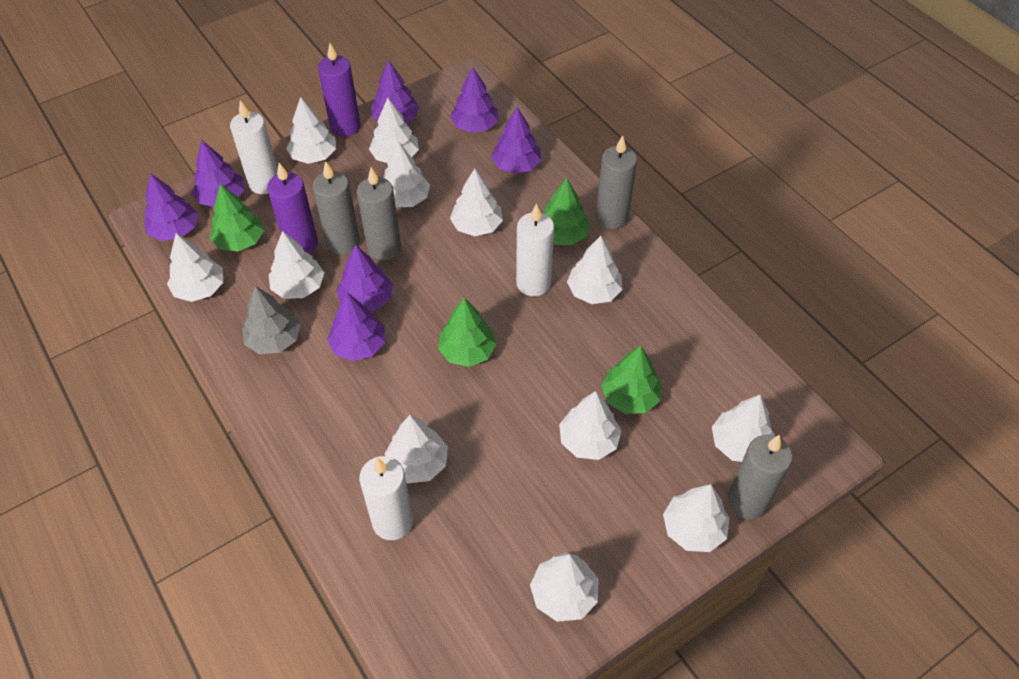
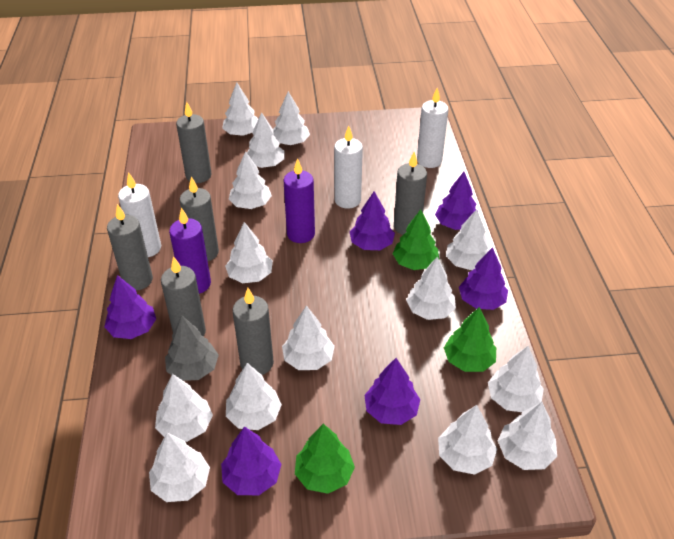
green tree: [210,184,264,251] [438,298,496,367] [543,178,590,245] [601,345,662,414] = 4 -> [295,424,355,494] [392,209,439,270] [444,307,496,372] = 3
grey candle: [312,161,360,255] [357,167,401,261] [596,135,637,229] [728,435,793,519] = 4 -> [107,204,153,291] [161,256,206,337] [176,102,212,183] [180,176,219,261] [232,288,274,375] [394,152,427,235] = 6
purple tree: [144,173,198,241] [192,140,245,207] [327,292,385,361] [337,245,393,311] [372,60,419,123] [450,67,498,133] [491,107,542,174] = 7 -> [104,275,156,339] [221,426,281,495] [350,191,395,250] [364,358,420,425] [435,172,478,230] [459,247,508,310] = 6
white tree: [167,233,223,302] [269,231,324,299] [286,97,336,164] [369,98,419,163] [383,141,430,207] [385,415,448,483] [450,169,503,236] [530,553,599,622] [559,391,621,460] [567,236,623,304] [663,484,729,552] [712,395,775,462] = 12 -> [149,433,210,502] [155,374,213,442] [222,83,258,136] [225,222,273,283] [226,363,282,430] [229,151,272,209] [247,112,284,168] [273,91,310,145] [282,305,335,370] [406,257,456,320] [438,405,497,475] [446,209,490,270] [488,346,544,412] [498,402,557,470] = 14

